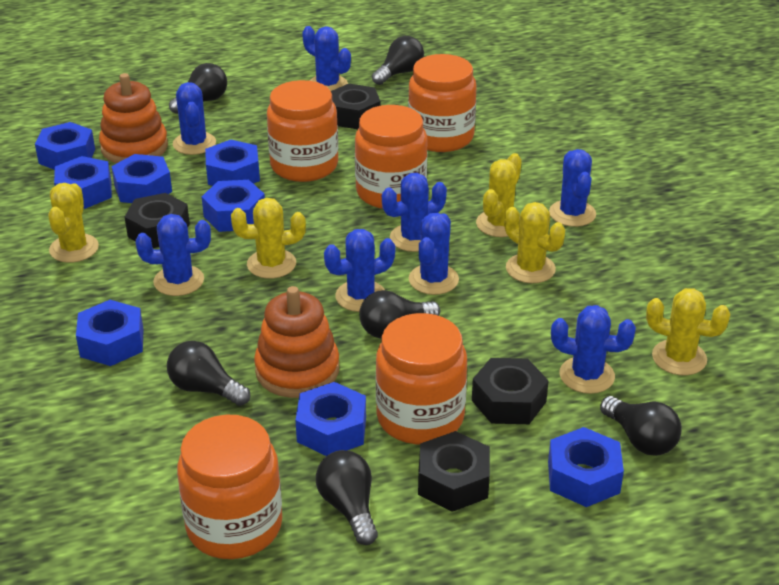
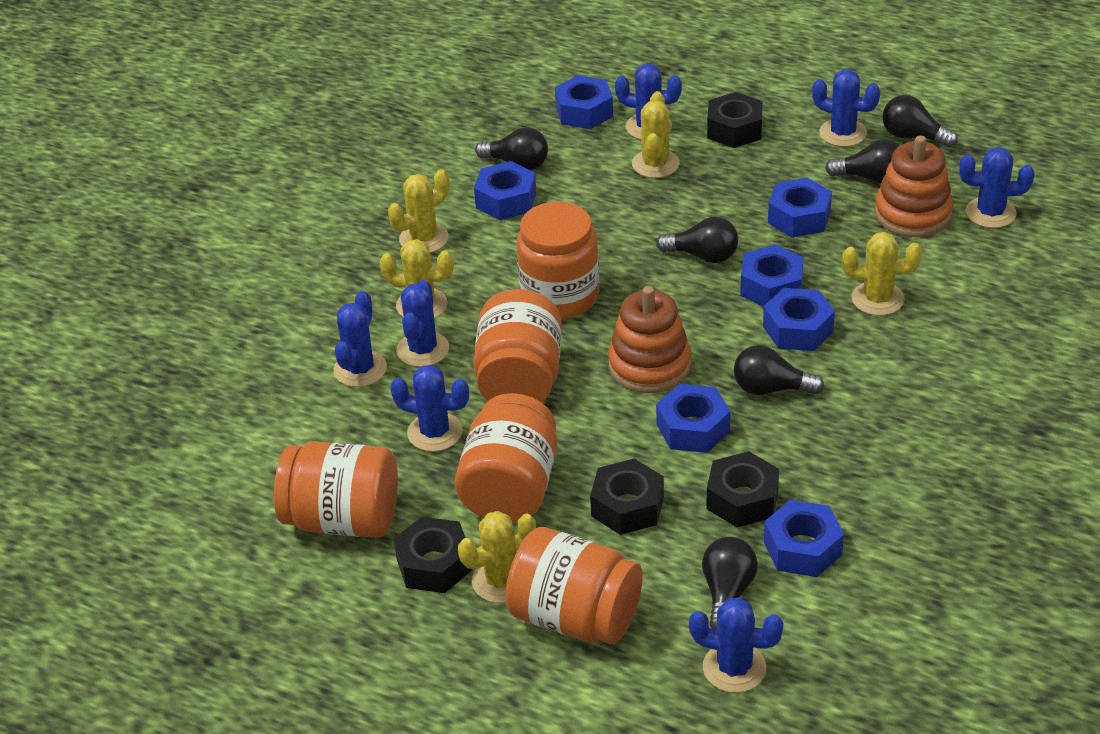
blue cactus: [136,214,211,296] [173,82,216,155] [302,26,351,91] [324,229,396,312] [382,173,447,252] [409,213,459,295] [549,149,596,227] [551,305,636,394] = 8 -> [334,291,387,387] [390,365,469,452] [396,280,449,367] [615,64,682,140] [689,597,783,693] [812,70,880,147] [959,147,1035,228] = 7
blue nut: [35,122,95,170] [54,156,112,209] [76,300,144,366] [111,154,172,203] [202,180,265,232] [205,139,260,186] [295,382,366,456] [548,427,624,507] = 8 -> [474,161,536,220] [555,75,613,129] [656,384,730,453] [740,245,804,307] [763,288,835,351] [764,500,844,577] [768,178,832,238] = 7

